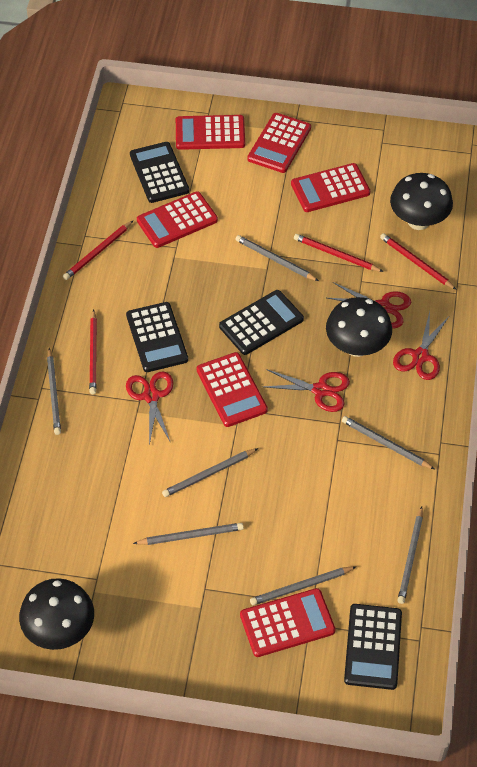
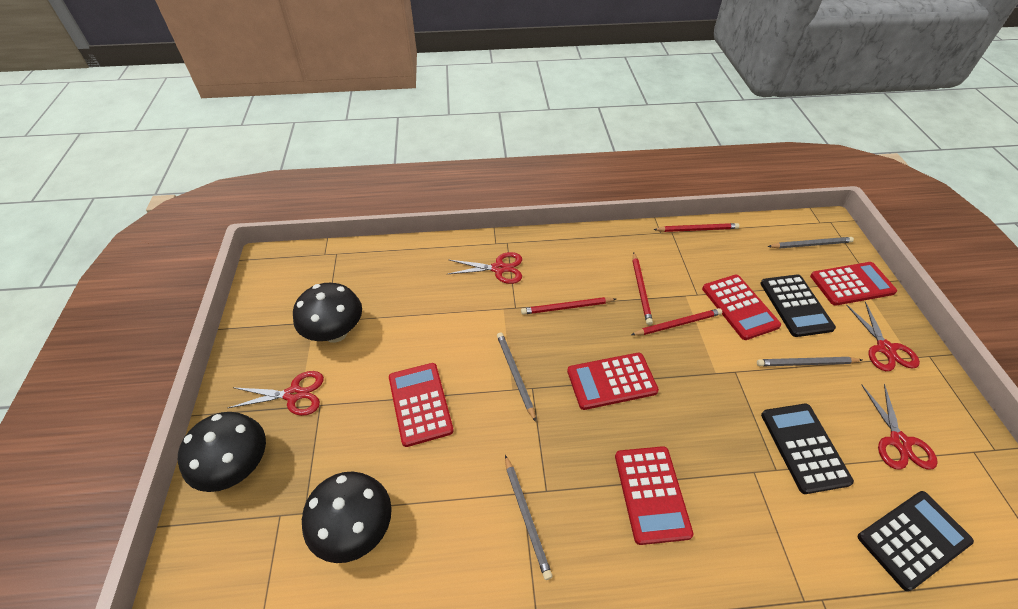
black calculator: [126,302,188,372] [130,142,189,203] [219,290,304,355] [344,604,402,690] = 4 -> [760,275,836,337] [761,404,854,494] [858,491,974,591] = 3
grey pencil: [47,348,61,435] [133,523,244,545] [162,448,258,497] [235,235,319,281] [250,566,357,605] [342,416,435,469] [397,506,423,604] = 7 -> [497,332,536,422] [505,455,553,580] [757,357,862,366] [767,237,854,249] = 4
red calculator: [137,191,218,248] [176,115,245,150] [197,352,268,427] [240,588,336,657] [247,113,311,173] [291,163,370,212] = 6 -> [389,363,454,447] [567,353,659,410] [615,446,694,545] [702,275,781,340] [810,262,897,306] = 5

